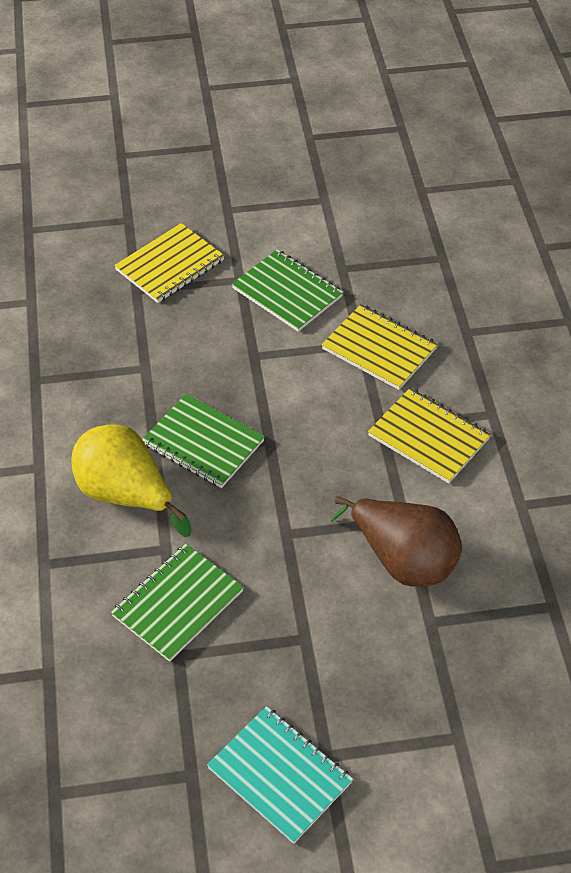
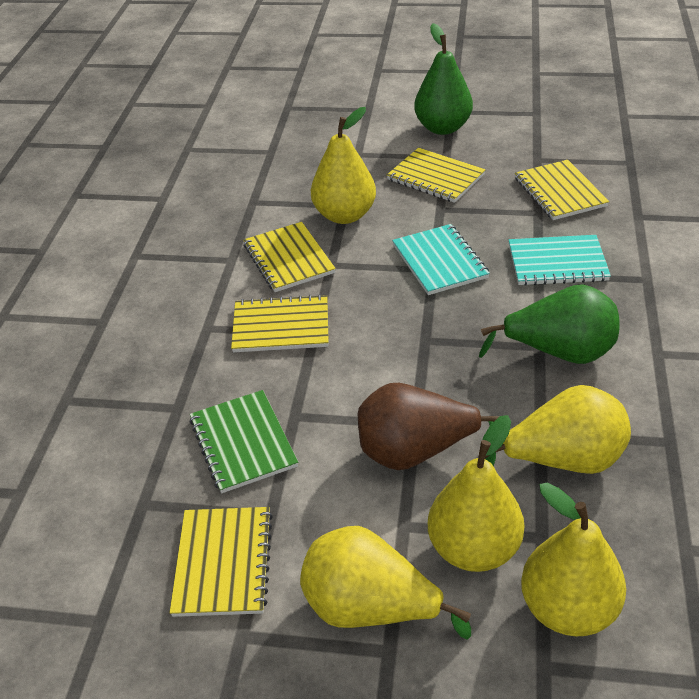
green notebook: [111,544,244,662] [142,394,265,488] [232,250,343,332] = 3 -> [189,390,298,493] = 1
green pear: none = 0 -> [414,23,473,135] [479,284,620,364] = 2
turquoise notebook: [207,706,353,844] = 1 -> [392,224,490,295] [509,235,611,286] = 2
yellow notebook: [114,223,224,303] [321,304,438,390] [368,388,491,484] = 3 -> [170,507,273,617] [231,294,329,352] [243,222,336,292] [387,148,486,203] [515,160,609,220] = 5
yellow pear: [71,424,192,537] = 1 -> [300,526,471,640] [311,107,376,224] [428,415,524,572] [485,385,631,474] [521,483,626,636] = 5

